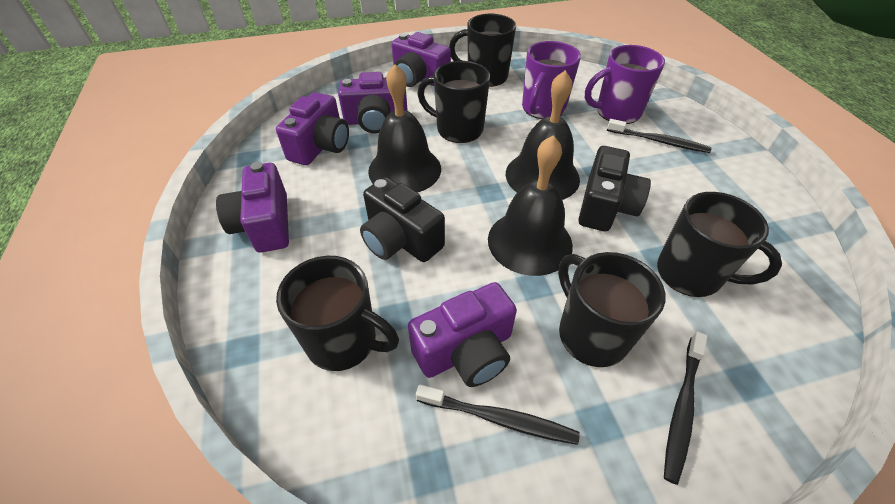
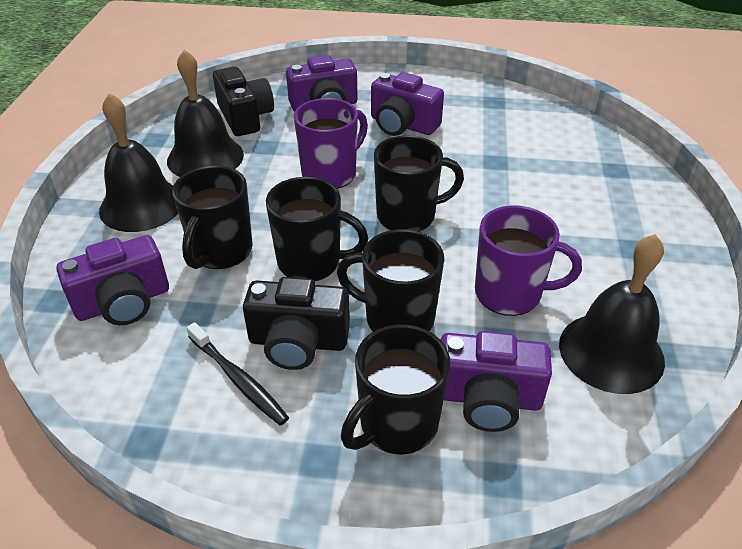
black toothbrush: [416,385,580,445] [607,119,711,153] [664,332,707,485] = 3 -> [187,322,289,426] = 1
purple camera: [216,162,289,253] [276,92,349,165] [338,72,408,133] [392,32,451,87] [408,282,517,387] = 5 -> [57,235,169,325] [286,55,357,112] [371,72,444,136] [440,331,552,432] = 4

